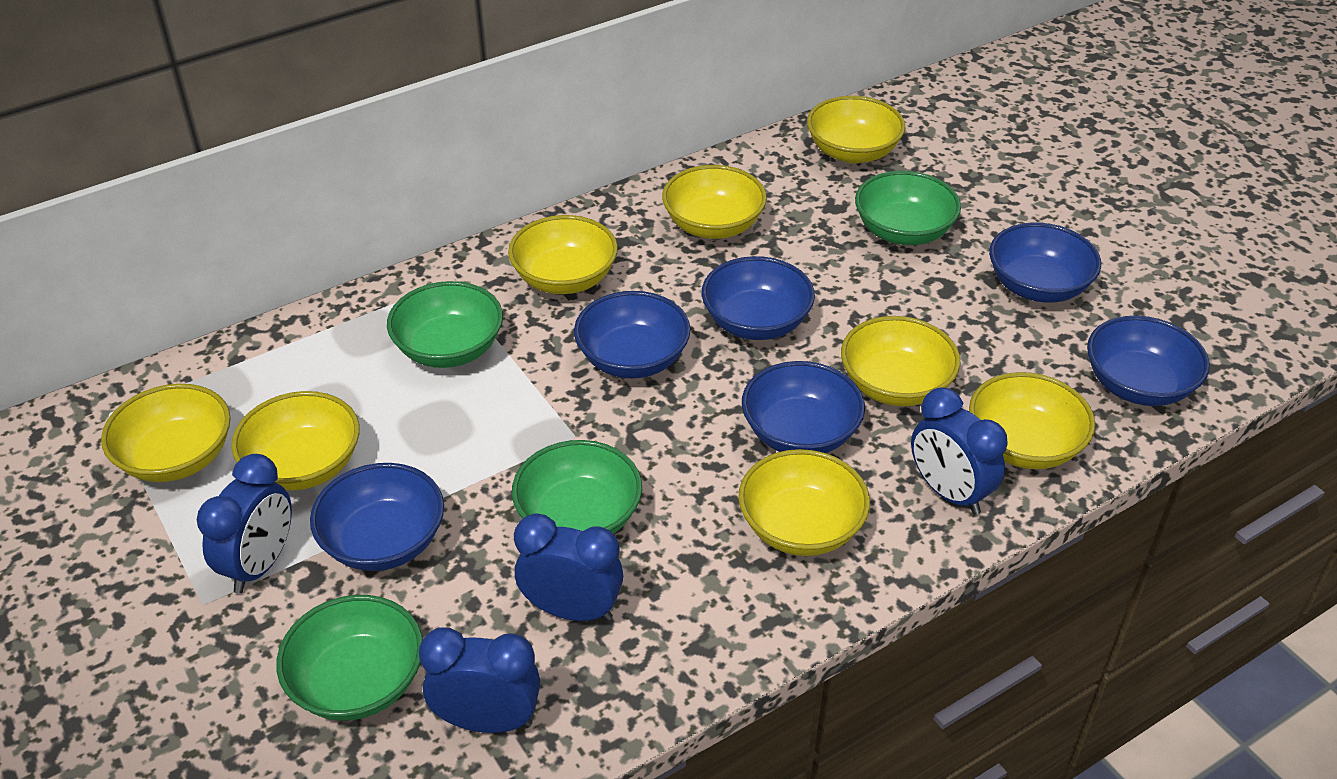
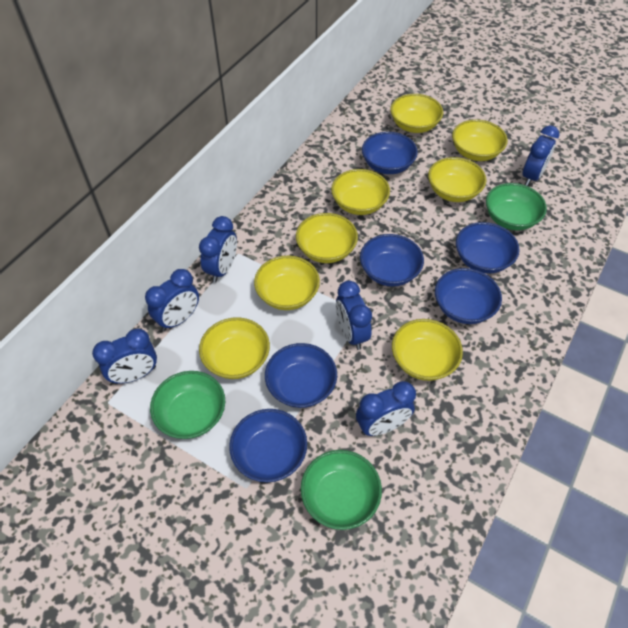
blue clock: [197,454,292,594] [419,627,540,733] [514,514,623,621] [911,387,1008,515] = 4 -> [92,328,157,384] [145,269,199,331] [199,216,237,283] [336,281,372,350] [356,381,416,436] [522,125,559,186] = 6
green bowl: [276,595,423,721] [387,281,503,368] [512,440,642,534] [855,171,961,245] = 4 -> [150,371,225,439] [301,450,382,530] [486,183,547,230] = 3

